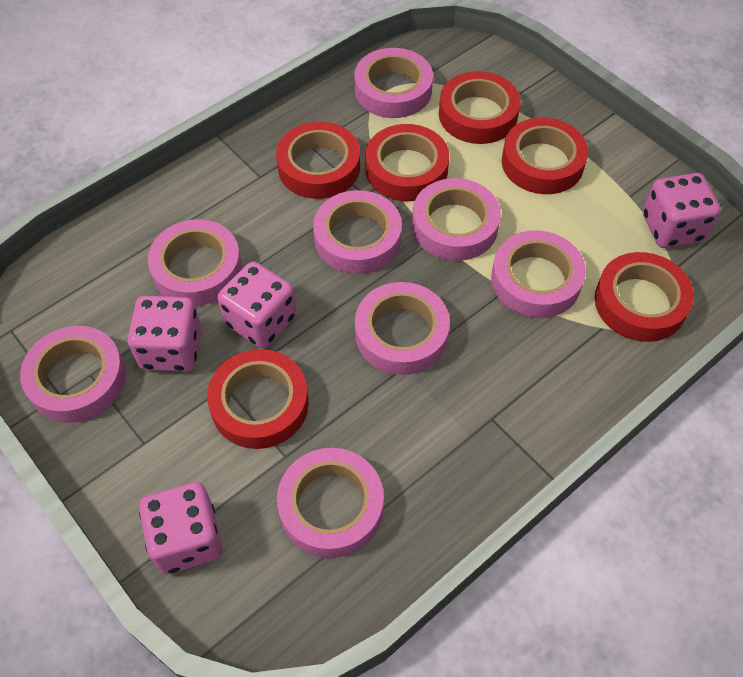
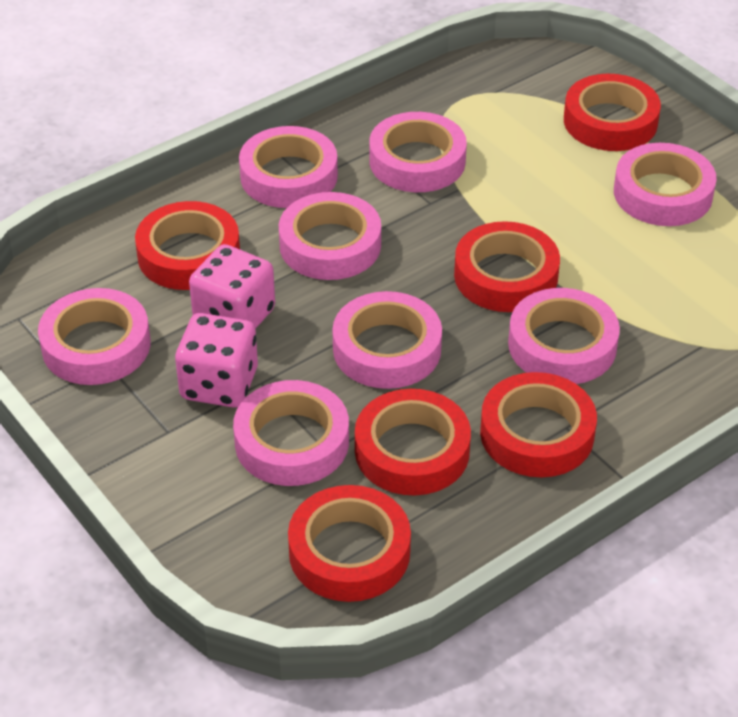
pink dice: [128,296,201,372] [139,482,223,574] [218,262,297,348] [643,173,721,248] = 4 -> [175,313,258,408] [189,244,275,329] = 2

